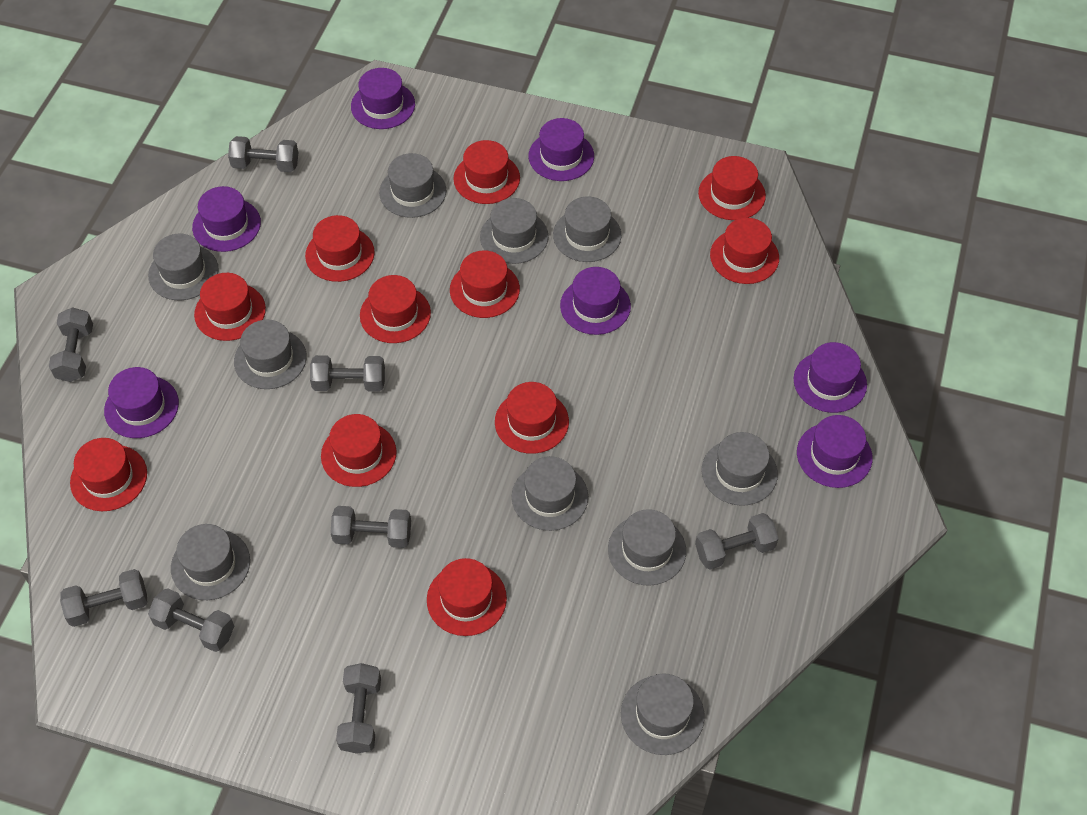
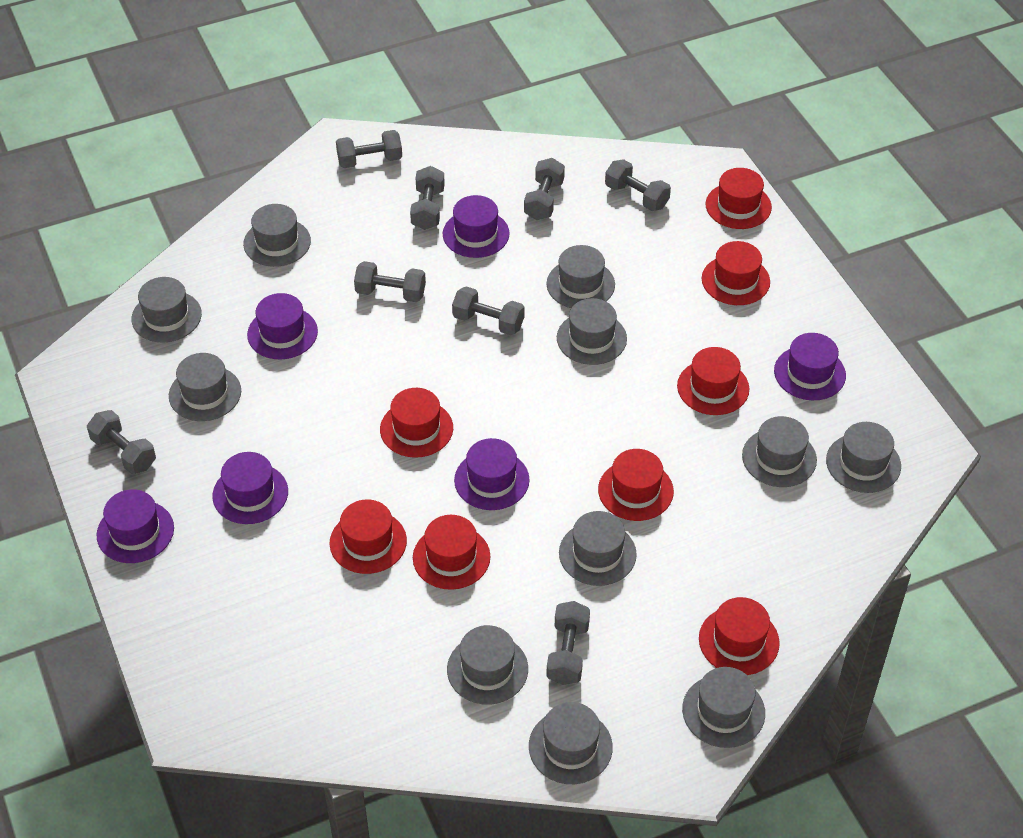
grey hat: [148,234,219,300] [171,524,250,600] [234,320,307,389] [379,153,446,218] [480,198,549,264] [512,456,588,531] [553,196,621,262] [608,509,686,586] [621,674,704,755] [702,432,778,506] = 10 -> [131,277,202,342] [169,353,241,421] [243,204,311,267] [447,625,528,705] [529,702,613,784] [546,245,615,308] [557,298,627,365] [559,511,637,586] [682,667,765,748] [742,416,817,487] [826,422,901,493] = 11
purple hat: [104,367,179,438] [192,186,261,252] [351,68,415,129] [529,118,594,181] [560,267,631,335] [794,342,867,413] [797,415,873,488] = 7 -> [96,489,174,563] [212,452,288,524] [247,293,318,359] [443,195,510,258] [454,438,530,510] [774,333,846,400] = 6
red hat: [70,438,147,511] [194,273,266,341] [305,215,375,282] [321,414,397,487] [360,275,431,343] [427,558,507,636] [450,251,520,318] [453,140,520,204] [495,382,569,454] [698,156,766,220] [710,218,779,284] = 11 -> [329,500,407,574] [380,388,453,458] [413,515,490,590] [598,449,674,521] [677,347,749,415] [699,597,780,675] [702,241,770,305] [706,168,772,229] = 8

